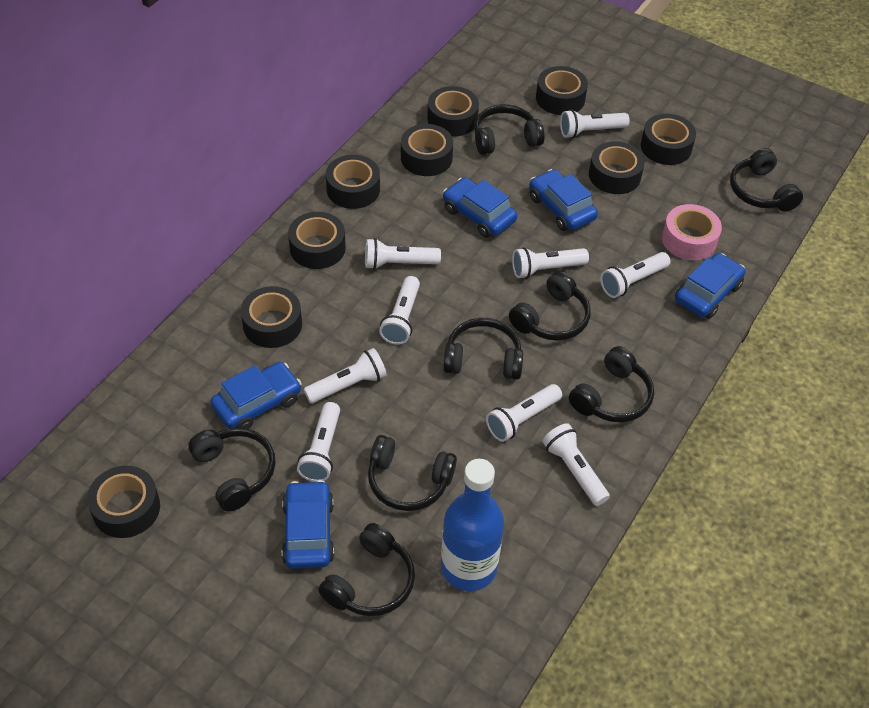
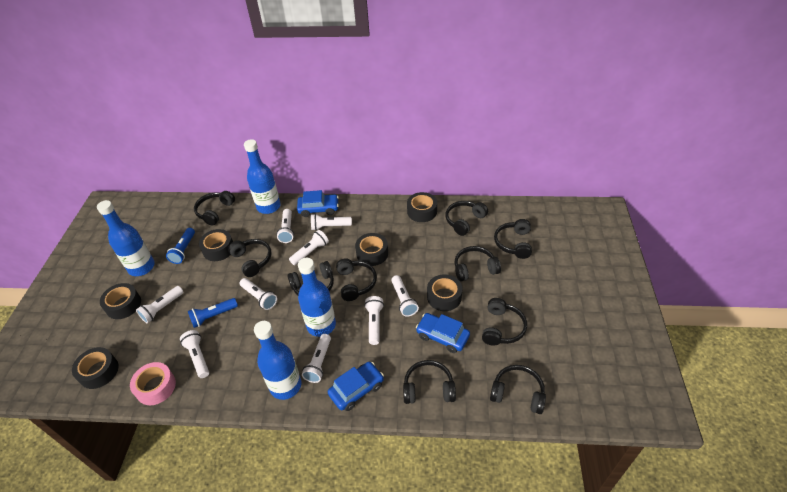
black headphones: [188,428,275,511] [318,523,415,616] [368,435,457,511] [443,318,523,380] [474,104,545,155] [509,271,591,341] [569,346,654,422] [730,148,803,212] = 8 -> [194,191,235,226] [228,239,272,277] [287,261,334,295] [336,258,377,301] [403,360,456,404] [445,201,488,236] [454,246,501,282] [482,298,527,345] [490,365,546,414] [494,219,532,259] = 10
black tape: [87,466,160,538] [241,286,302,348] [288,212,346,269] [326,155,380,209] [401,124,453,176] [427,86,479,137] [536,66,588,115] [589,141,645,194] [641,114,696,165] = 9 -> [72,347,119,389] [100,283,141,319] [199,229,233,261] [355,233,388,266] [407,192,437,222] [427,275,462,311] = 6
blue bottle: [441,459,504,591] = 1 -> [97,200,155,276] [244,139,281,214] [254,321,301,400] [298,258,336,337] = 4
blue car: [211,362,302,429] [282,480,334,569] [443,177,517,238] [529,169,598,231] [675,253,746,319] = 5 -> [297,190,339,217] [328,362,384,411] [416,313,470,353] = 3
blue flashlight: none = 0 -> [166,228,195,264] [188,298,238,328] = 2

